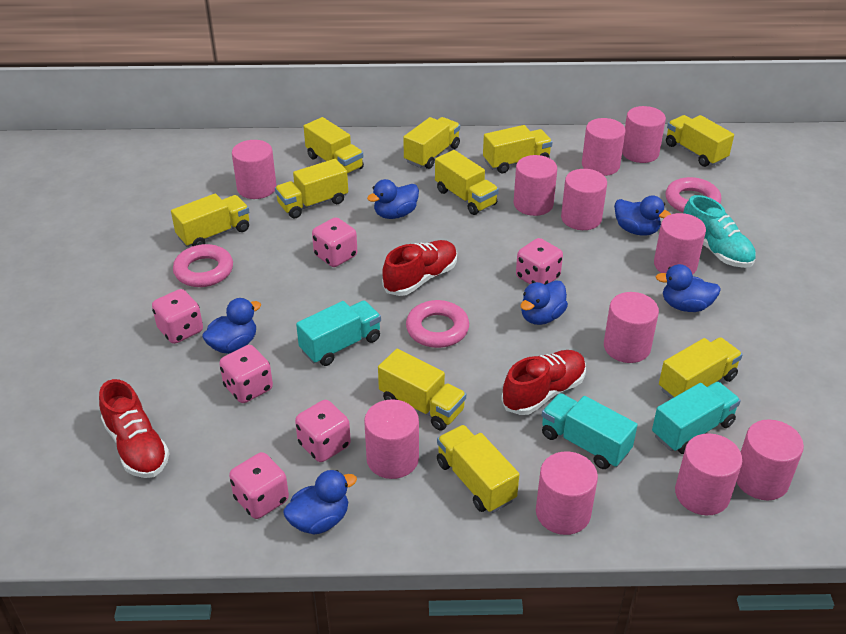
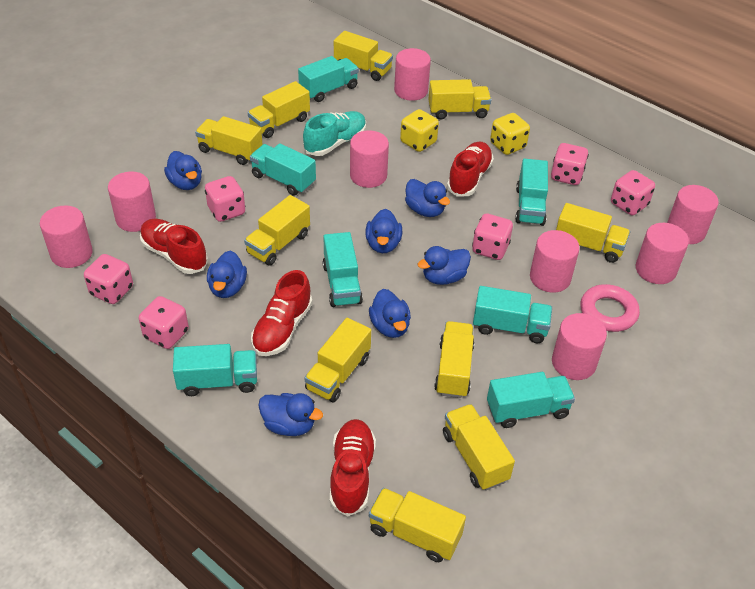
blue duck: [202,298,261,354] [283,470,357,534] [367,179,419,219] [520,280,568,325] [614,195,671,236] [656,264,721,312] = 6 -> [164,151,202,190] [207,250,247,298] [258,393,323,436] [365,209,402,253] [369,289,411,338] [405,179,450,217] [417,246,471,285] = 7
pink cylinder: [232,140,276,199] [364,399,419,479] [514,155,557,216] [536,452,598,535] [561,169,607,230] [582,118,626,176] [604,292,659,363] [622,106,666,163] [654,213,706,275] [675,433,743,515] [736,419,804,500] = 11 -> [40,205,93,268] [108,172,156,232] [350,130,389,188] [394,48,431,101] [530,230,580,293] [552,313,607,380] [636,223,689,284] [667,185,719,244] = 8
pink ring: [173,244,233,287] [406,300,469,348] [665,177,721,212] = 3 -> [580,284,640,332] = 1
red shoe: [99,379,170,478] [382,240,457,296] [501,350,586,415] = 3 -> [140,219,208,274] [251,270,312,356] [330,419,376,517] [447,142,494,197] = 4
turquoise truck: [296,301,381,366] [542,393,637,469] [652,382,741,454] = 3 -> [173,344,257,396] [250,143,316,196] [298,56,359,102] [323,232,363,307] [473,286,552,343] [487,372,575,428] [515,158,548,226] = 7
yellow dice: none = 0 -> [400,109,439,152] [490,113,530,155] = 2

